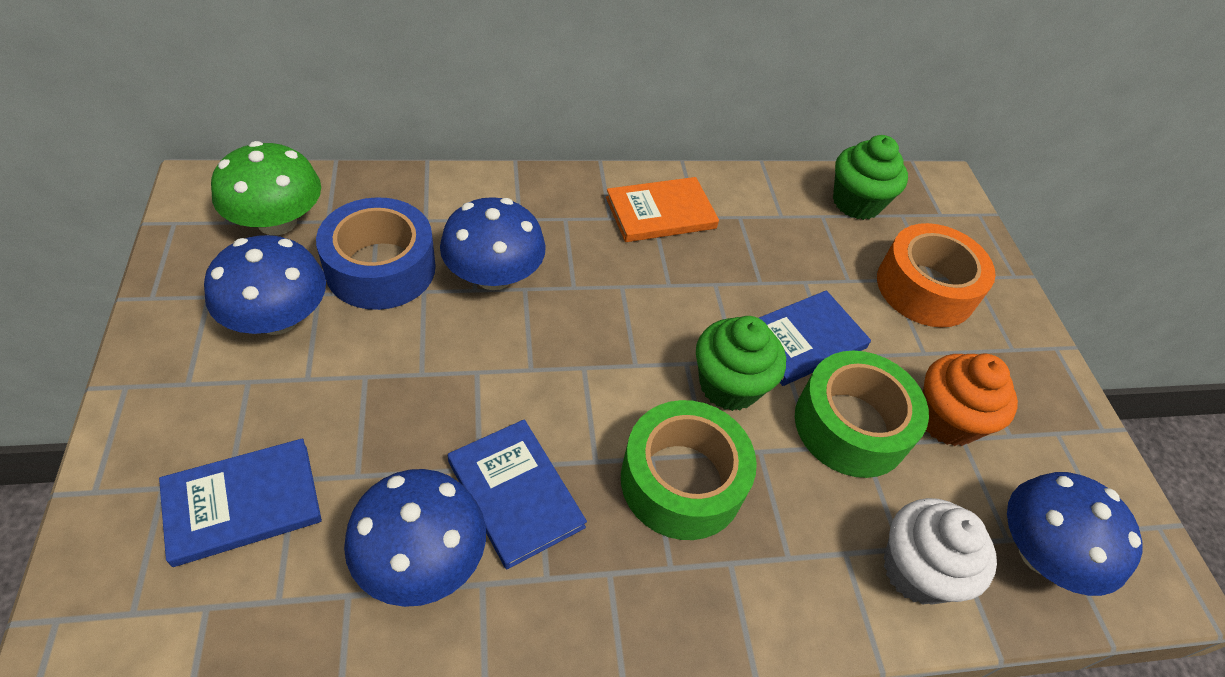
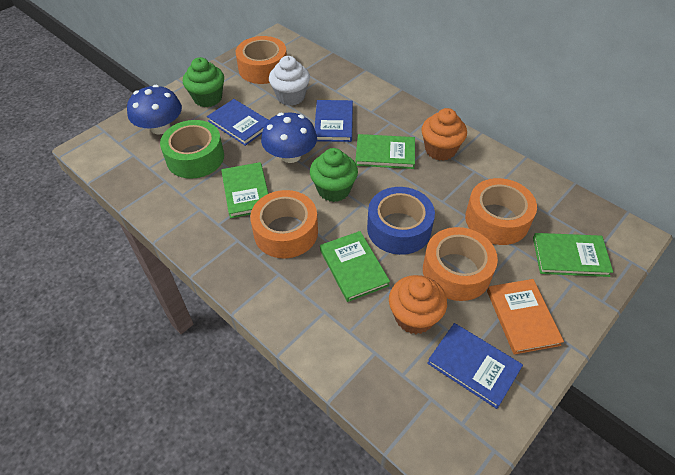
blue mushroom: [204,235,326,335] [344,469,486,607] [440,197,546,290] [1007,472,1142,596] = 4 -> [127,85,182,135] [261,112,317,163] = 2
green book: none = 0 -> [221,162,269,218] [320,231,390,302] [355,134,415,169] [533,233,613,277] = 4
green mushroom: [211,141,321,235] = 1 -> none = 0
green tape: [621,400,757,540] [795,351,929,478] = 2 -> [160,120,224,179] = 1
orange cupcake: [923,354,1018,446] = 1 -> [389,275,447,334] [421,108,467,161] = 2
orange tape: [877,223,996,327] = 1 -> [236,36,287,84] [250,190,318,258] [423,227,498,301] [465,178,537,245] = 4

